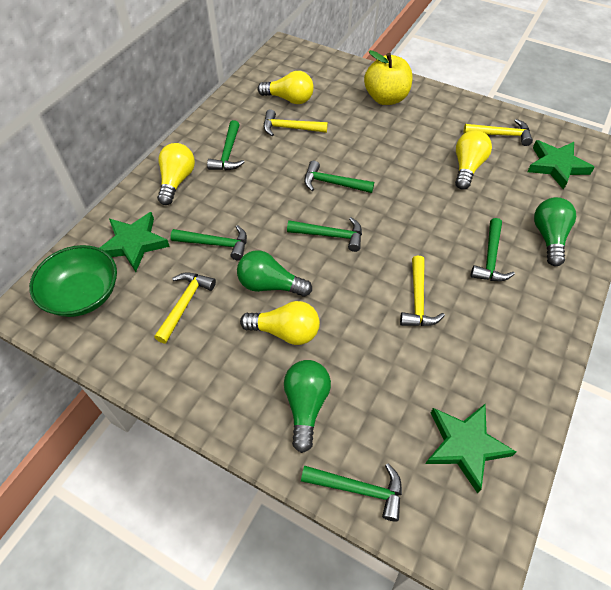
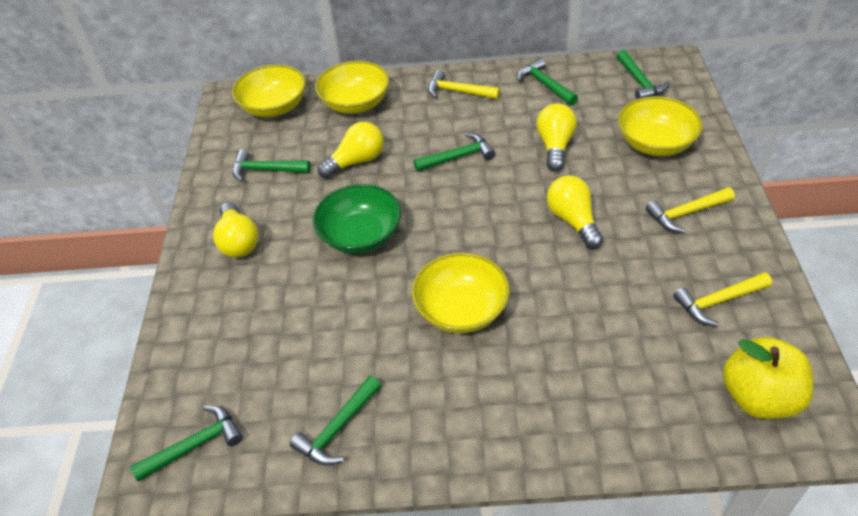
green light bulb: [237,250,312,297] [284,360,331,453] [534,197,576,266] = 3 -> none = 0
green star: [100,212,170,272] [425,404,516,493] [527,140,595,190] = 3 -> none = 0
yellow bowl: none = 0 -> [232,65,306,117] [315,61,389,114] [412,253,510,333] [618,96,703,156] = 4
yellow hammer: [154,272,216,343] [264,109,328,136] [400,256,445,326] [464,119,533,146] = 4 -> [428,70,500,99] [646,187,735,233] [673,272,772,326] = 3

